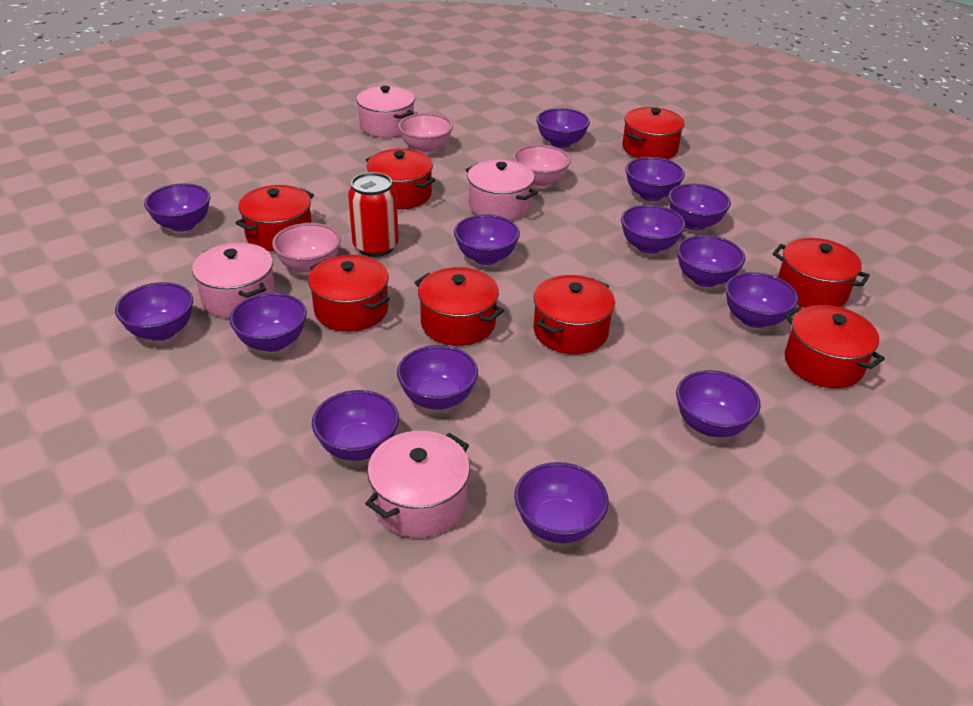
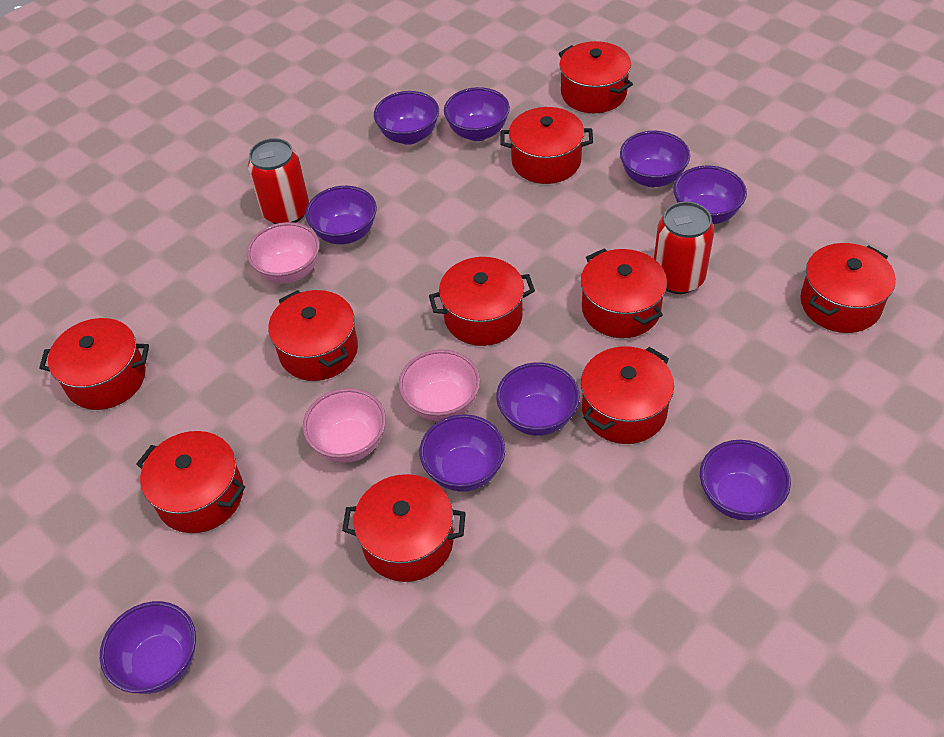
pink pot: [192,243,276,318] [356,86,415,138] [365,431,470,538] [466,159,538,220] = 4 -> none = 0
purple bowl: [115,282,193,341] [144,183,210,232] [229,293,307,352] [312,390,399,461] [397,345,478,410] [454,214,520,265] [514,462,609,543] [536,108,590,148] [621,205,686,254] [626,157,685,201] [668,184,731,230] [676,370,761,437] [677,235,745,287] [725,272,799,328] = 14 -> [100,601,196,694] [305,186,377,244] [374,91,439,145] [420,414,505,492] [444,87,510,141] [496,362,580,436] [620,131,690,187] [674,166,747,224] [700,440,791,520] = 9
red can: [348,172,399,257] = 1 -> [248,138,309,224] [654,202,714,294] = 2
red pot: [235,185,314,251] [308,255,390,332] [366,149,436,209] [414,267,504,346] [533,275,615,354] [622,107,685,159] [773,238,870,308] [784,305,885,388] = 8 -> [39,318,149,410] [136,431,245,533] [268,290,358,381] [342,474,466,582] [429,257,535,346] [500,107,593,184] [558,41,633,113] [581,248,667,338] [581,346,674,444] [800,243,896,333] = 10

